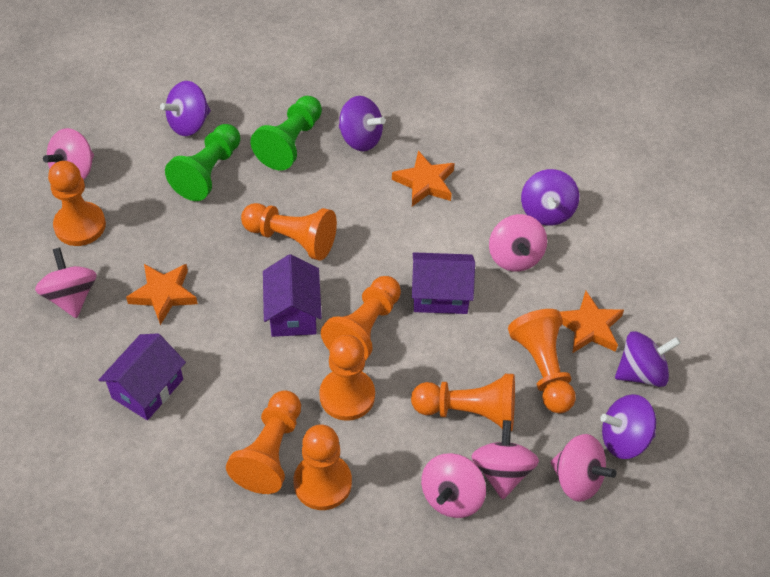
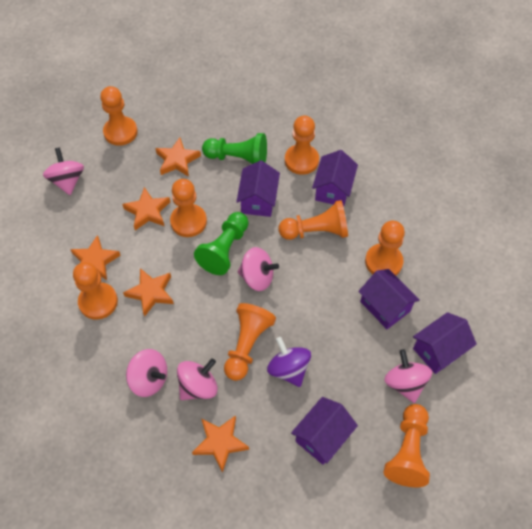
orange star: [126,264,198,325] [392,150,455,206] [560,291,624,353] = 3 -> [70,235,121,280] [122,187,170,230] [123,268,174,317] [155,138,201,177] [192,415,249,473] = 5
pink spinning top: [35,248,97,318] [43,128,94,180] [421,453,486,518] [471,420,539,499] [489,214,547,272] [550,434,616,502] = 6 -> [43,148,84,195] [126,349,167,397] [177,358,218,400] [238,247,279,291] [384,349,432,403] = 5
purple house: [99,333,186,420] [263,254,322,337] [412,252,475,314] = 3 -> [236,160,280,217] [291,397,358,465] [312,150,358,207] [358,269,419,329] [413,312,477,374] = 5
purple spinning top: [160,81,211,136] [339,96,385,151] [521,169,579,226] [600,394,656,459] [615,331,681,387] = 5 -> [267,337,311,387] = 1

